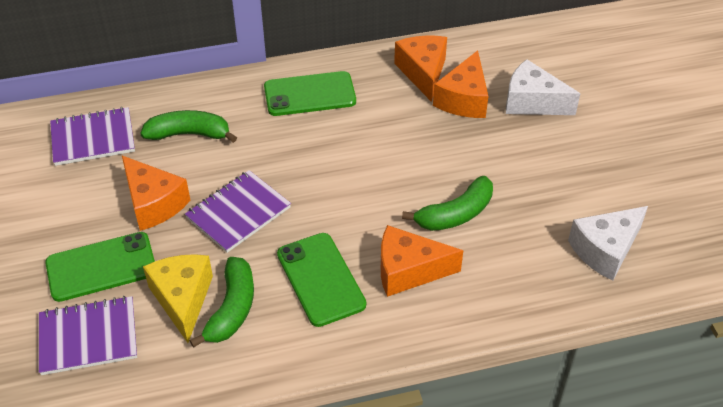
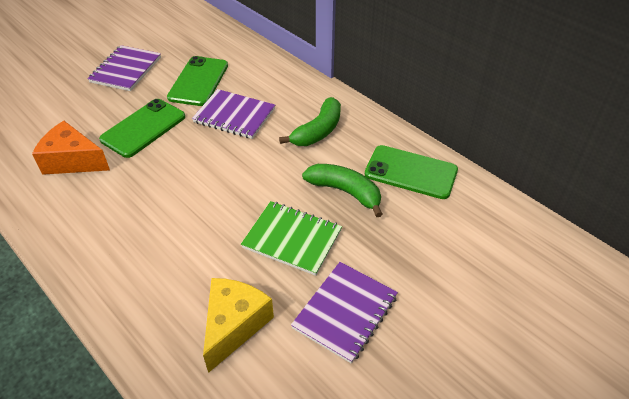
green banana: [140,110,237,143] [190,257,254,348] [402,176,493,231] = 3 -> [279,97,341,146] [302,164,383,217] = 2
green notebook: none = 0 -> [241,201,342,276] = 1
orange cheese: [122,156,191,231] [381,225,463,297] [394,36,447,102] [433,50,489,118] = 4 -> [32,121,110,175] = 1
white cheese: [506,59,580,115] [568,206,648,280] = 2 -> none = 0

